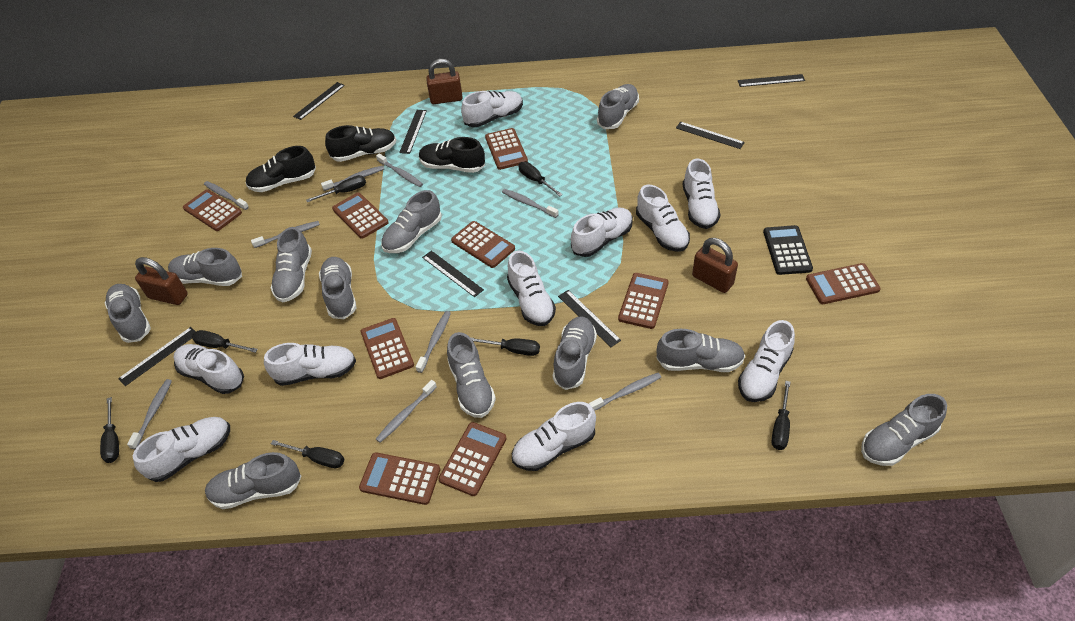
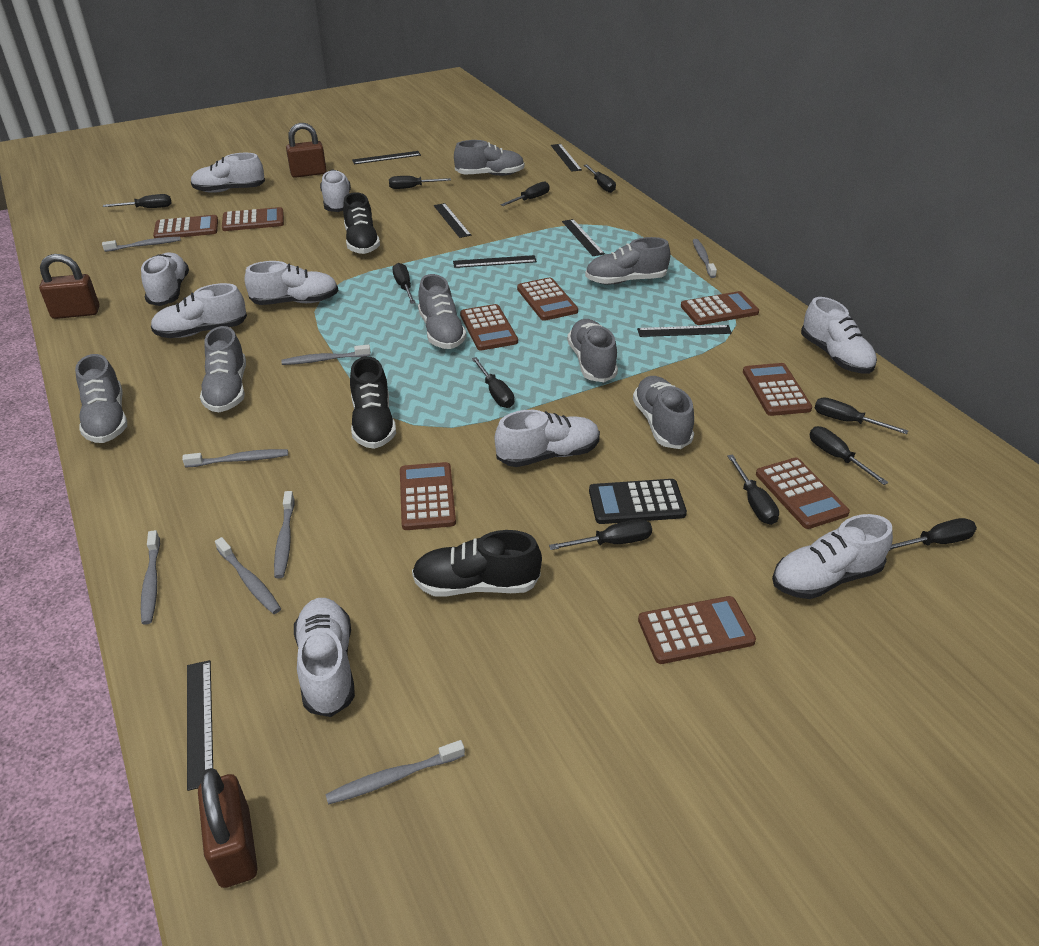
black screwdriver: [100,397,119,463] [192,330,258,353] [271,440,344,468] [306,175,366,202] [470,337,540,356] [518,162,563,196] [772,381,790,450] = 7 -> [103,194,171,208] [389,176,451,189] [393,263,416,304] [472,357,514,408] [500,181,550,206] [549,519,652,550] [584,164,616,193] [727,455,779,525] [810,426,889,485] [815,397,908,434] [889,518,977,551] = 11
grey shoe: [105,284,151,343] [168,248,242,286] [205,452,302,509] [271,227,312,302] [319,257,356,319] [381,190,442,253] [447,332,496,418] [553,316,597,390] [597,84,639,129] [656,329,745,372] [861,394,947,466] = 11 -> [75,354,127,443] [200,326,246,412] [418,274,467,349] [454,140,525,176] [567,319,618,382] [585,237,670,284] [633,376,694,449] = 7
grey toothbrush: [127,379,172,449] [204,181,249,210] [251,221,320,248] [321,165,384,191] [376,153,423,187] [376,380,437,443] [416,311,451,373] [502,189,559,218] [589,373,661,411] = 9 -> [102,237,181,252] [141,530,160,625] [182,449,288,468] [215,537,281,614] [274,491,294,578] [281,345,371,365] [325,740,465,805] [693,239,717,278] = 8
white shoe: [133,417,230,482] [174,344,244,394] [264,343,356,386] [461,91,523,127] [507,251,556,326] [512,402,596,471] [571,208,633,257] [636,185,690,252] [682,158,720,229] [738,320,795,402] = 10 -> [141,252,189,306] [151,283,247,338] [191,153,265,193] [245,261,338,305] [294,598,355,717] [320,169,351,212] [495,410,600,467] [772,514,893,599] [801,297,877,374] = 9

